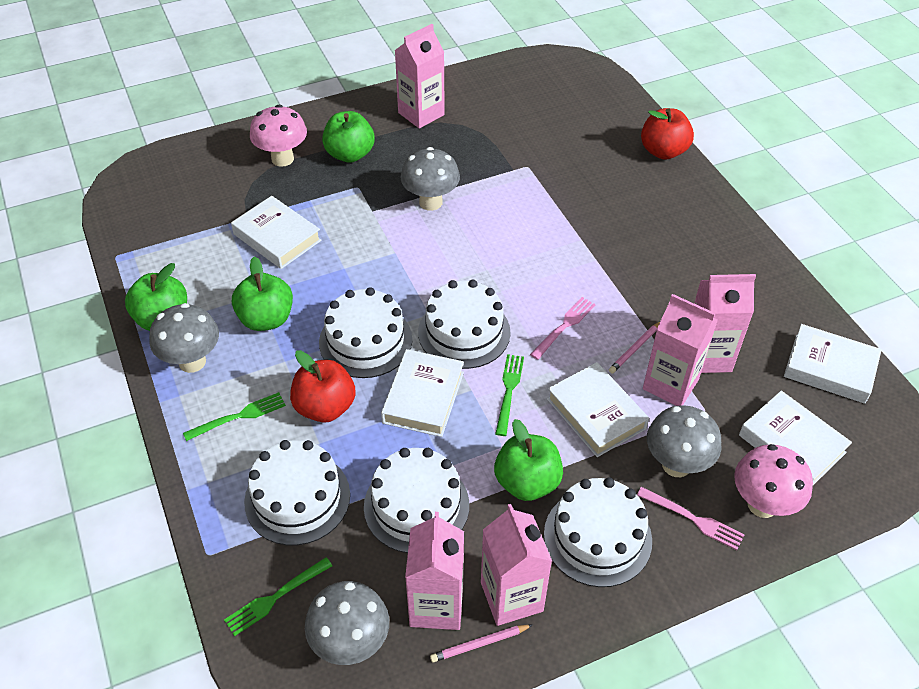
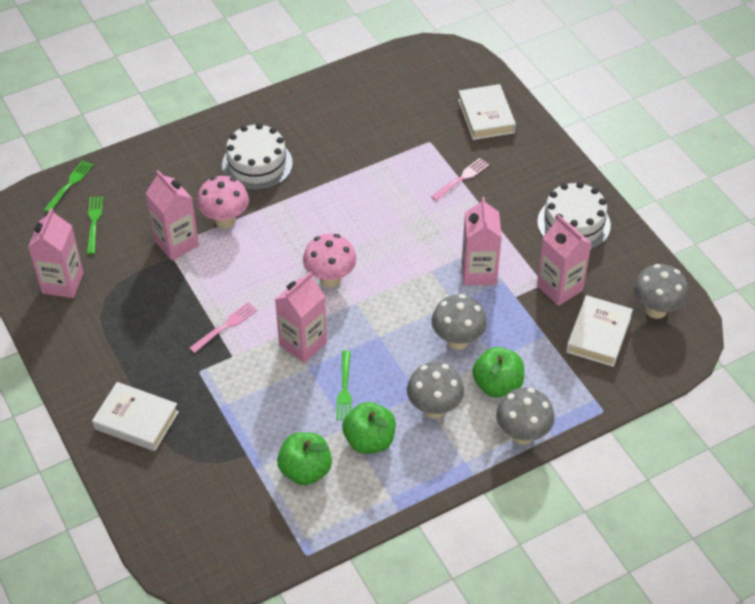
green apple: [125,263,187,331] [232,256,293,331] [322,111,374,163] [494,419,563,501] = 4 -> [277,432,332,485] [342,402,396,454] [472,347,524,398] = 3
pink pencil: [430,625,532,663] [609,322,660,373] = 2 -> none = 0
red apple: [290,350,356,423] [641,108,694,160] = 2 -> none = 0
white book: [231,196,322,269] [381,349,464,437] [547,362,649,457] [739,391,852,485] [784,324,882,404] = 5 -> [92,382,179,451] [458,84,516,140] [566,295,633,367] = 3
white cake: [244,440,350,545] [319,287,412,378] [364,448,469,553] [418,280,511,369] [544,478,652,587] = 5 -> [222,123,293,190] [537,182,611,250] = 2

